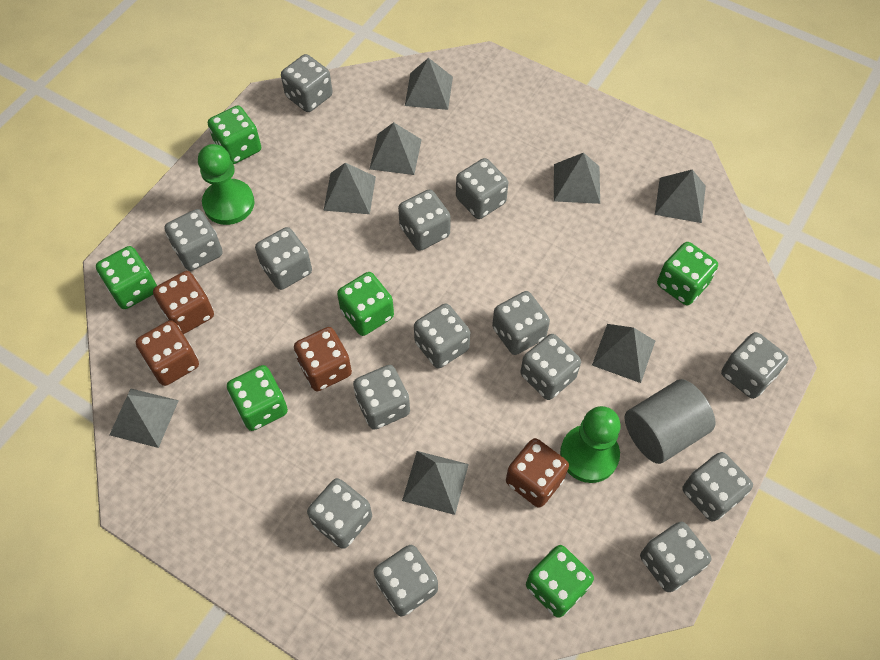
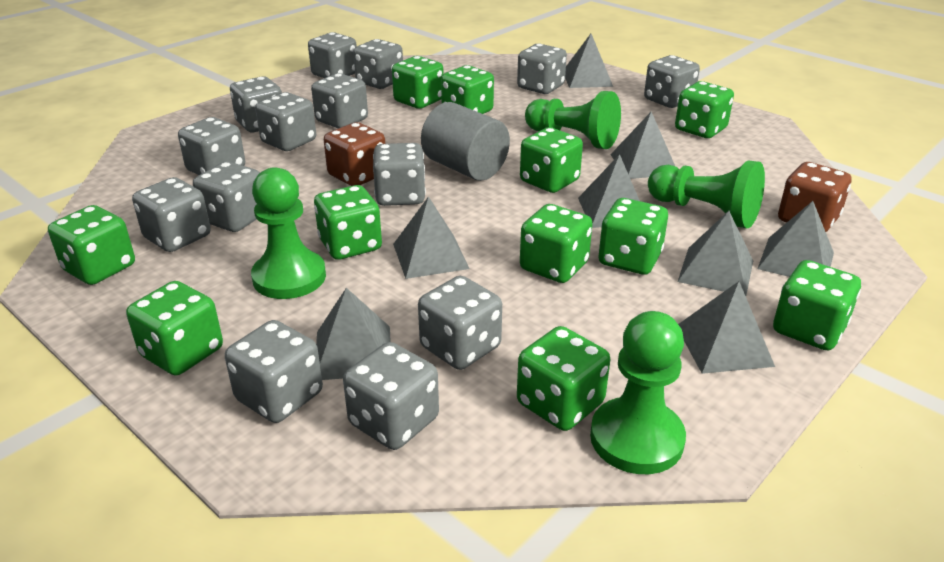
brown dice: [136,320,199,386] [153,271,214,334] [294,327,352,391] [506,438,569,508] = 4 -> [324,122,385,186] [778,162,851,232] = 2
green dice: [96,246,157,309] [208,105,261,164] [227,365,288,431] [337,272,394,336] [526,545,594,618] [657,242,718,305] = 6 -> [48,205,135,285] [126,281,223,375] [314,185,382,260] [392,56,443,109] [441,65,494,114] [517,326,610,431] [520,127,583,193] [520,204,593,283] [599,198,668,275] [675,81,734,138] [773,260,861,350] = 11
green pawn: [198,144,254,225] [560,406,621,483] = 2 -> [251,167,326,299] [525,91,621,149] [590,311,686,474] [648,160,765,228] = 4

